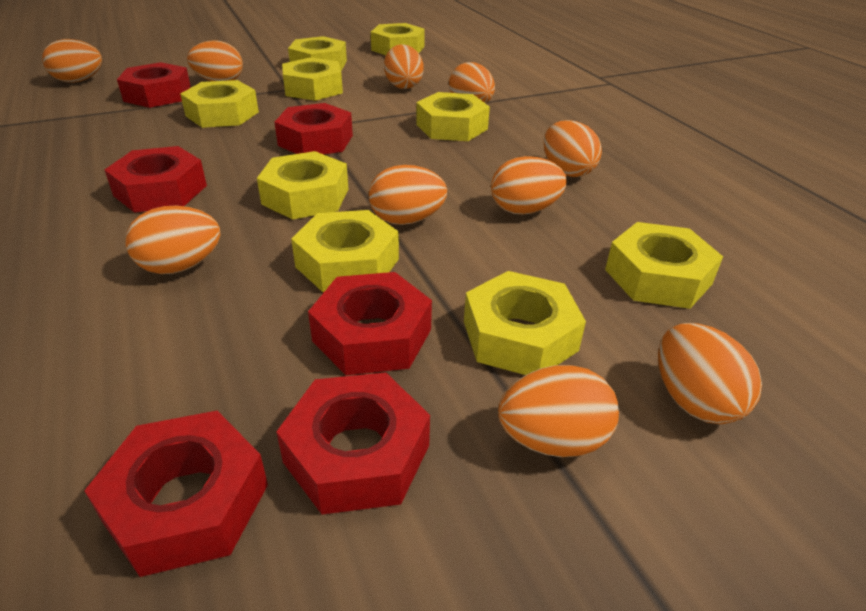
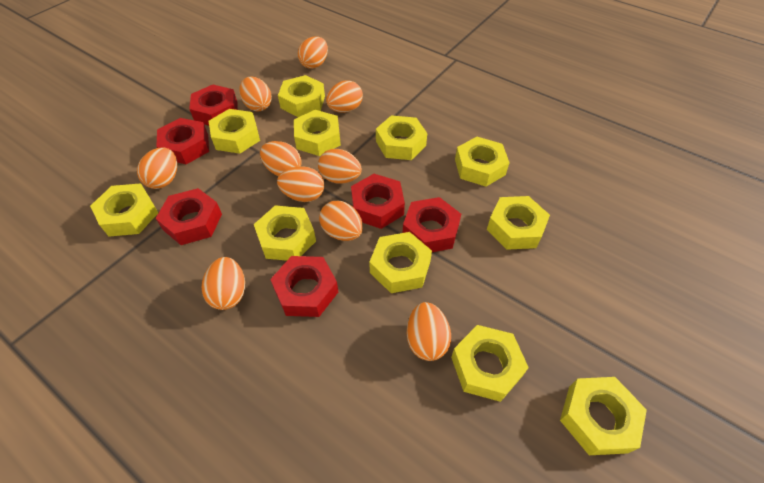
yellow nut: [180,80,259,128] [257,151,348,220] [282,58,343,101] [288,36,347,71] [291,210,399,292] [371,23,425,55] [416,92,490,141] [464,271,586,375] [605,222,723,309] = 9 -> [90,183,158,237] [209,109,260,154] [254,205,316,261] [278,75,325,117] [294,110,341,156] [369,232,432,293] [376,115,427,160] [451,325,529,402] [455,137,510,187] [487,196,550,250] [560,377,647,455] = 11

